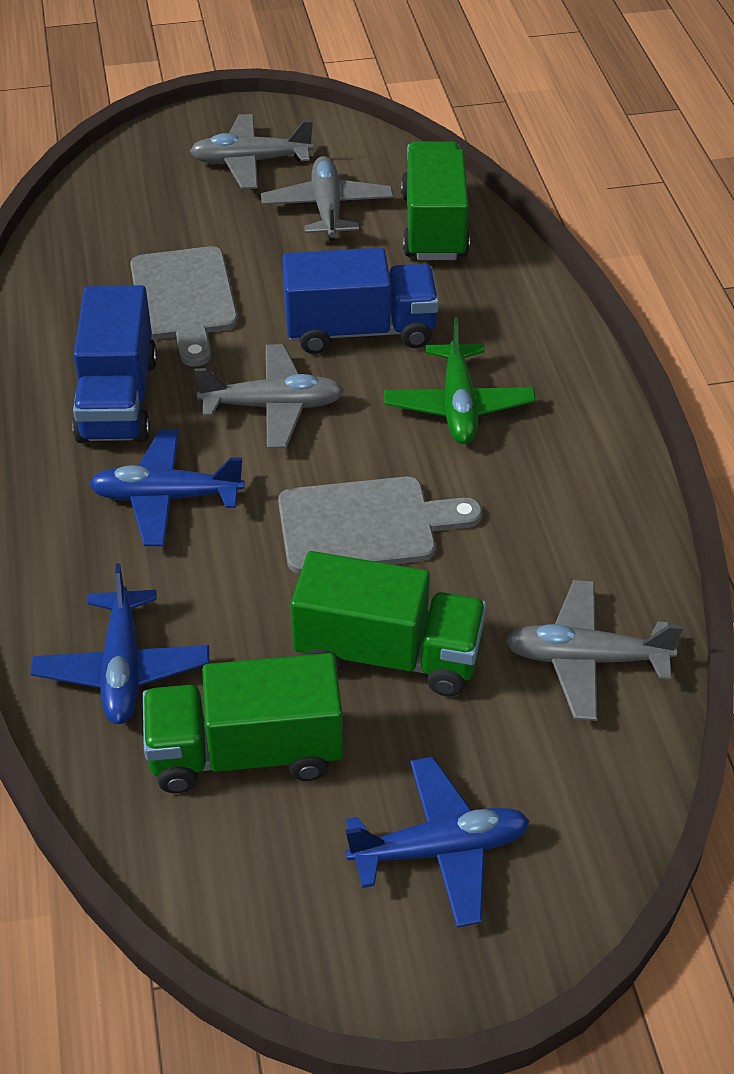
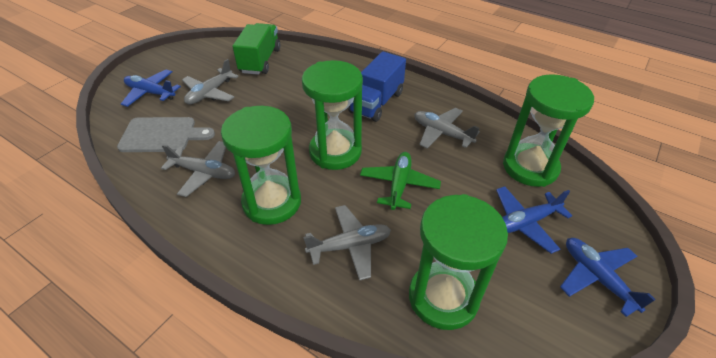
blue truck: [72,285,157,443] [282,248,439,354] = 2 -> [348,51,406,122] = 1
green hourglass: none = 0 -> [221,106,301,225] [302,60,363,170] [409,194,508,330] [503,74,594,187] = 4
green truck: [143,653,343,793] [291,551,487,696] [401,142,470,260] = 3 -> [232,23,280,75] = 1
grey cutting board: [130,246,238,366] [278,477,482,574] = 2 -> [117,117,215,152] = 1

